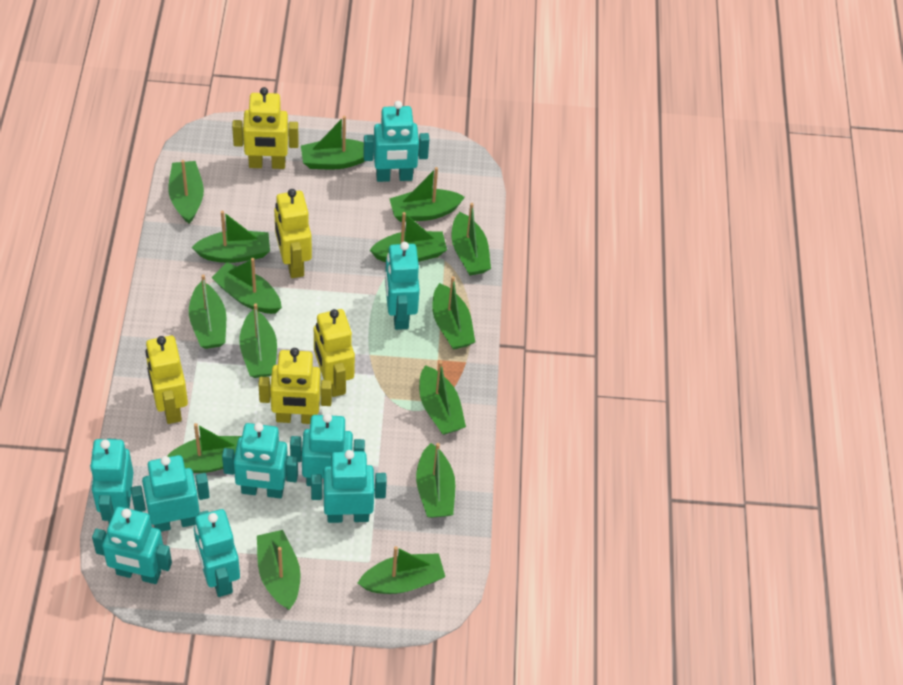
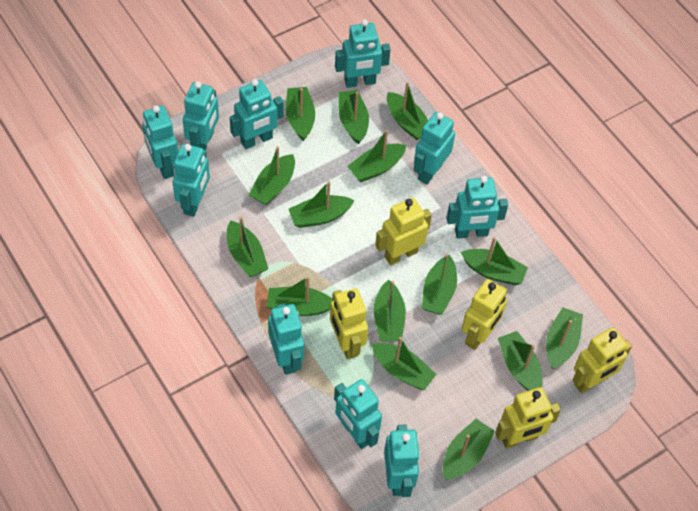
turquoise robot: [90,439,133,524] [92,507,172,584] [131,455,210,532] [194,509,240,597] [222,423,298,499] [290,413,365,486] [311,450,387,523] [363,101,429,182] [385,242,420,330] = 9 -> [142,105,178,179] [173,144,210,217] [183,81,219,150] [230,79,284,149] [268,304,304,375] [334,379,382,449] [335,19,391,88] [384,424,420,497] [414,112,455,184] [447,176,508,239] = 10

